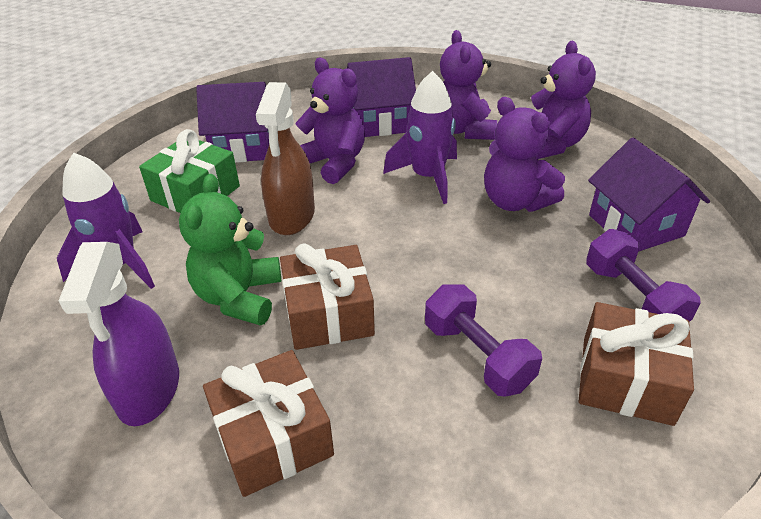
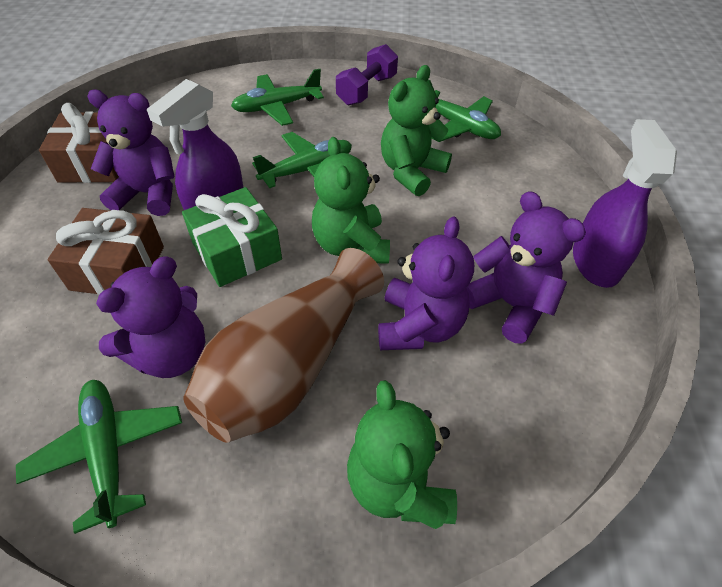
brown gift: [203,350,334,497] [280,243,375,350] [579,302,694,426] = 3 -> [39,103,119,183] [47,208,164,295] = 2
brown spray bottle: [256,82,315,235] = 1 -> none = 0
brown vase: none = 0 -> [183,248,384,443] = 1
green plane: none = 0 -> [16,380,182,534] [231,69,324,126] [252,132,352,188] [427,80,501,142] = 4
green teddy bear: [179,174,281,325] = 1 -> [312,137,390,264] [347,380,457,529] [381,65,452,196] = 3
purple dumbbell: [425,285,542,397] [586,229,701,322] = 2 -> [336,44,398,105] = 1
purple house: [196,82,269,163] [347,57,416,137] [588,138,710,252] = 3 -> none = 0
purple rocket: [57,153,155,289] [383,71,457,204] = 2 -> none = 0
purple spray bottle: [59,242,179,426] = 1 -> [147,79,243,210] [573,119,677,288] = 2

